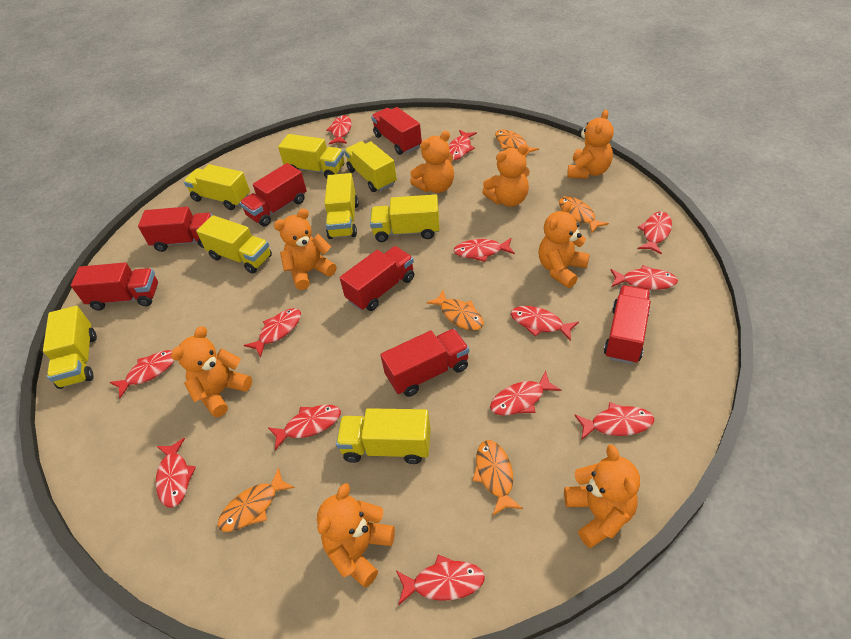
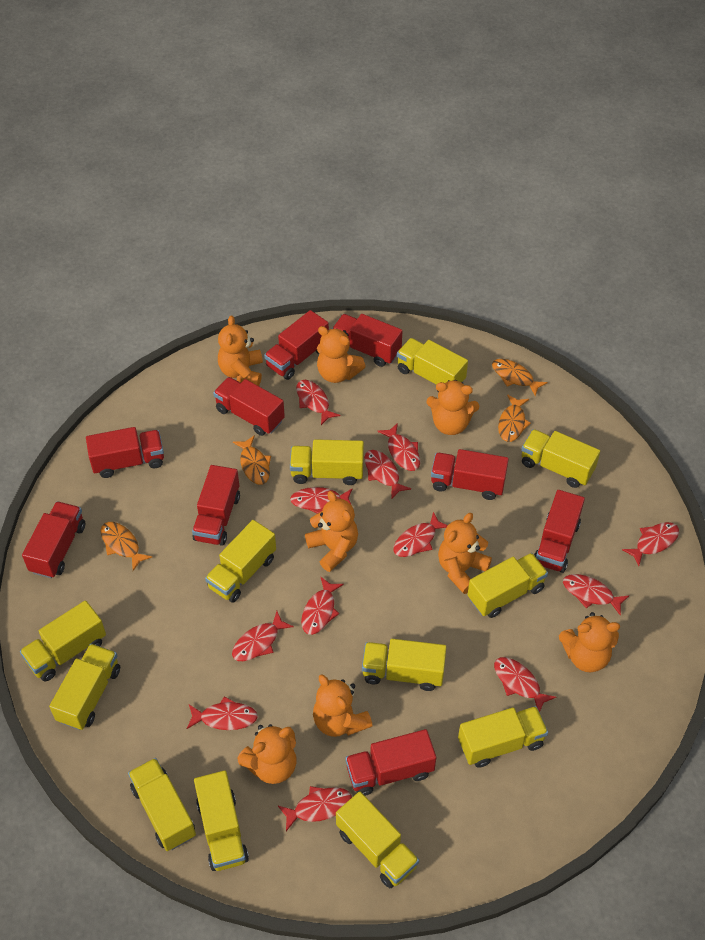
orange fish: [218,467,295,532] [426,290,484,330] [473,440,523,516] [495,130,539,157] [559,196,609,233] = 5 -> [101,522,152,571] [233,435,271,485] [492,359,548,396] [498,394,531,442] = 4
red fish: [110,350,175,398] [156,438,196,508] [244,308,301,357] [268,405,341,450] [326,115,352,144] [396,555,485,605] [449,130,477,160] [453,238,515,262] [490,371,561,415] [511,306,579,341] [574,402,654,439] [611,265,678,290] [638,212,672,255] = 13 -> [186,697,258,730] [232,611,294,661] [278,786,352,831] [290,487,352,514] [296,380,340,425] [301,576,344,635] [364,450,411,499] [377,423,420,471] [394,512,448,557] [494,657,556,712] [563,574,629,616] [622,522,679,566] = 12
red truck: [71,262,158,311] [138,207,212,252] [240,163,307,226] [340,246,414,311] [371,107,422,155] [381,329,469,397] [604,285,651,364] = 7 -> [22,501,85,578] [86,427,164,478] [192,465,240,546] [213,377,285,436] [264,310,329,380] [332,314,402,367] [345,729,436,796] [431,449,509,500] [534,490,585,573] = 9
yellow truck: [43,306,97,389] [184,164,250,210] [196,215,272,274] [278,134,344,178] [324,173,359,239] [336,408,431,464] [344,141,397,192] [370,194,440,242] = 8 -> [20,600,106,682] [49,644,120,730] [128,758,196,851] [194,770,249,871] [205,520,276,603] [290,439,364,485] [336,791,419,888] [362,639,446,691] [397,338,468,392] [458,706,548,768] [467,553,548,618] [521,429,600,488] = 12

